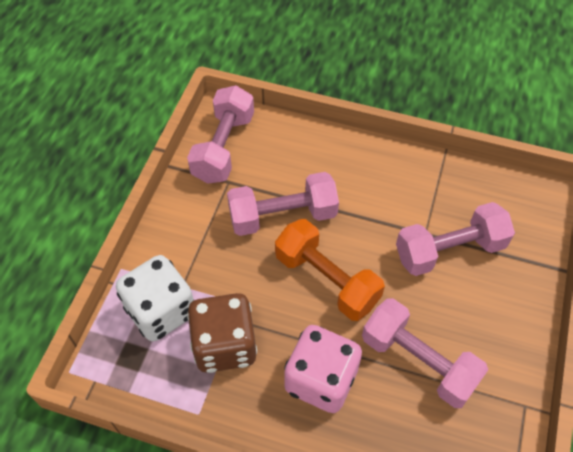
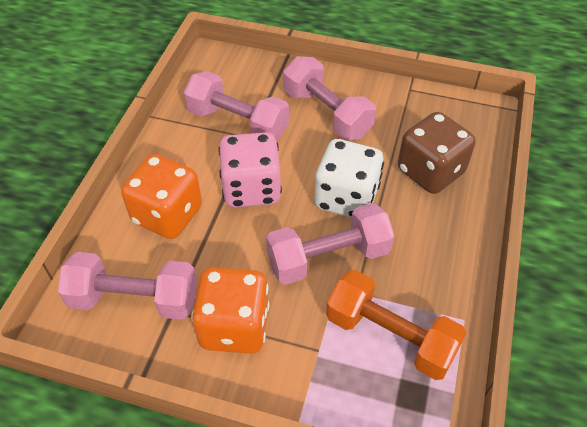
orange dice: none = 0 -> [121,154,202,239] [191,267,270,354] = 2

